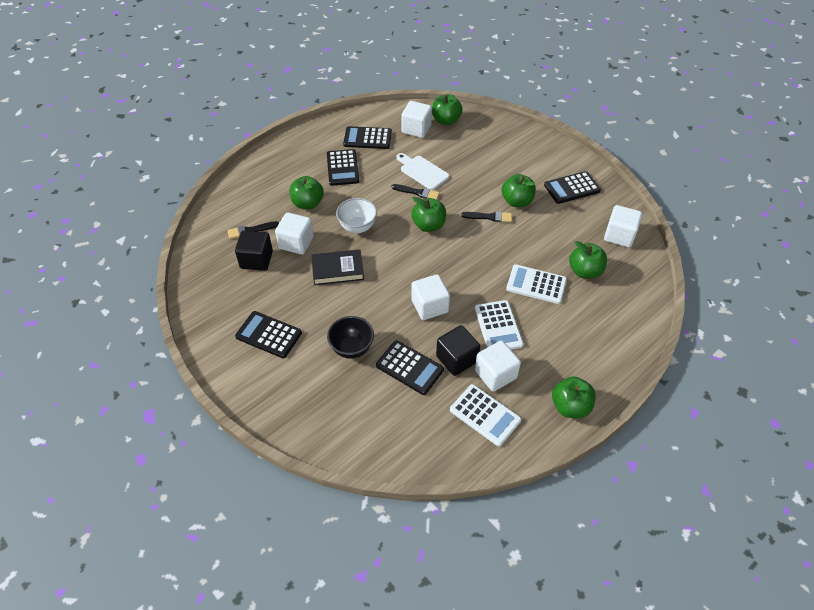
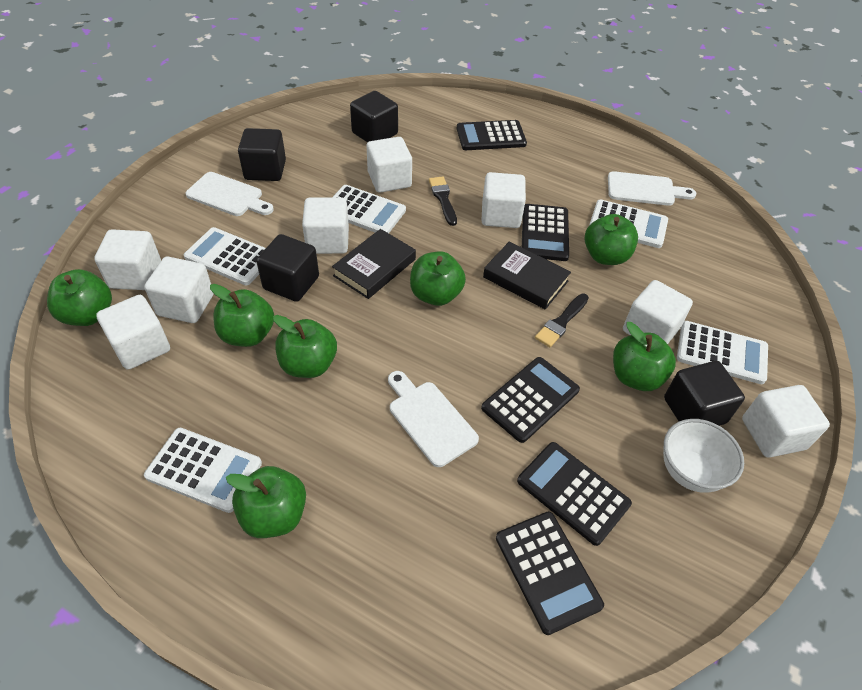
black book: [311,249,364,285] = 1 -> [332,229,416,299] [483,241,571,310] = 2
black bowl: [327,316,374,359] = 1 -> none = 0
black brush: [227,221,279,239] [392,184,440,200] [461,211,512,222] = 3 -> [429,176,457,226] [535,294,589,347] = 2
black cube: [235,231,273,271] [436,325,480,376] = 2 -> [238,128,286,181] [256,234,319,302] [350,91,398,143] [664,361,745,426] = 4
green apple: [290,176,324,209] [411,197,446,232] [432,94,463,125] [502,174,536,207] [552,376,595,418] [569,241,607,279] = 6 -> [47,269,112,326] [210,284,274,347] [226,466,306,538] [273,315,337,378] [410,251,466,306] [585,214,638,265] [613,322,676,391] = 7
white calculator: [450,384,521,446] [475,300,524,350] [506,264,567,304] = 3 -> [144,428,262,513] [184,227,266,285] [333,185,406,233] [589,199,668,248] [677,321,768,384] = 5
white cube: [275,212,314,255] [401,101,432,138] [411,274,450,320] [475,340,521,392] [604,205,642,247] = 5 -> [94,229,161,290] [96,295,170,370] [144,257,214,323] [302,197,349,254] [366,137,412,193] [481,172,526,228] [623,280,693,344] [742,385,830,458] = 8
white cutting board: [396,153,449,190] = 1 -> [186,172,274,216] [388,371,479,467] [608,171,696,206] = 3

